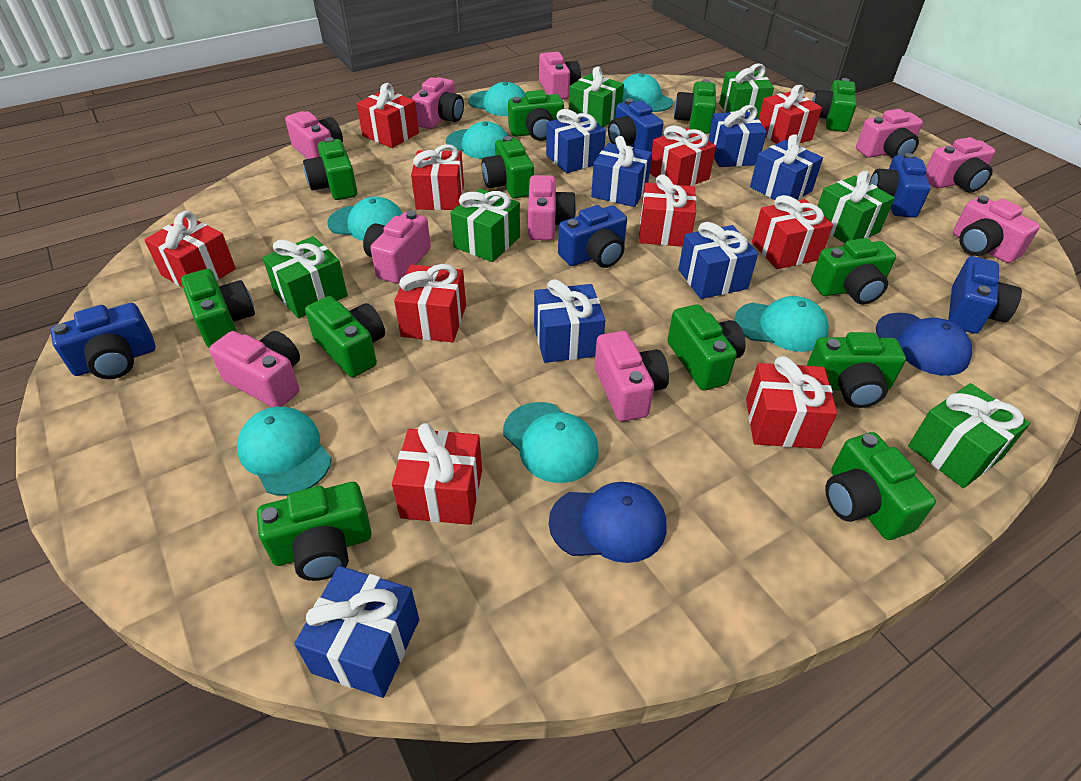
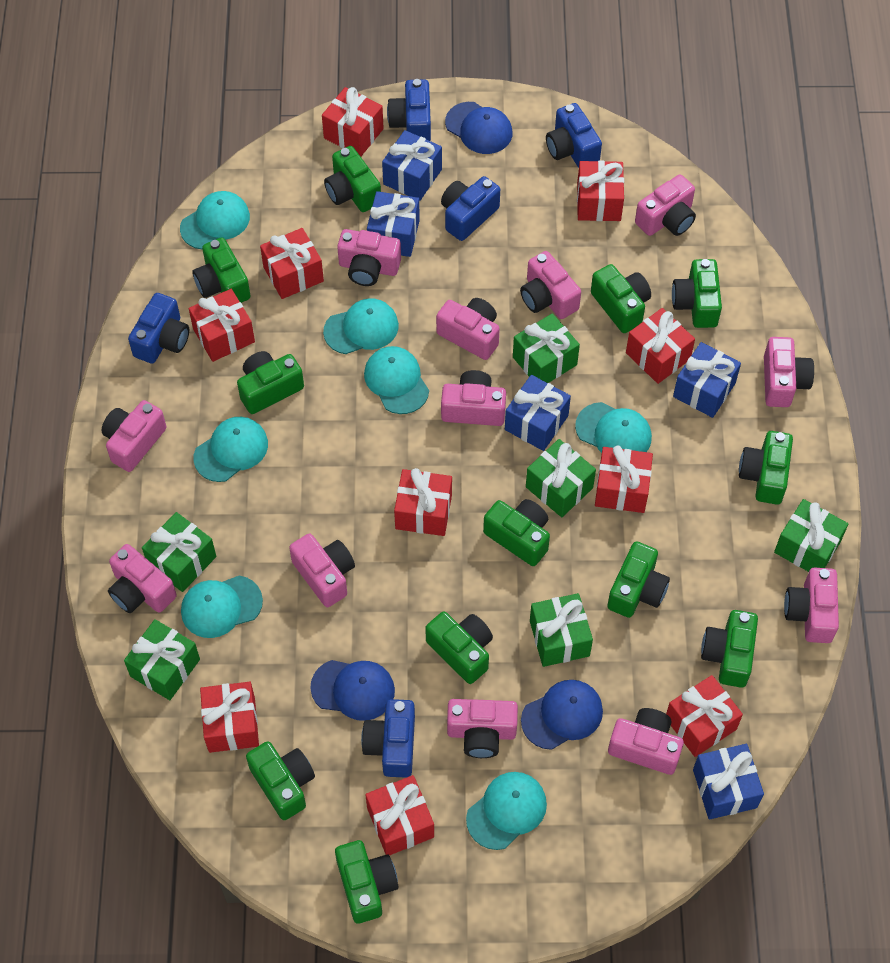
blue cap: [549,482,666,563] [876,313,972,376] = 2 -> [310,660,395,721] [445,102,512,154] [521,680,603,750] = 3
blue gift: [294,566,419,698] [534,279,605,363] [546,109,606,173] [591,136,652,207] [678,222,758,299] [708,105,767,167] [750,134,823,200] = 7 -> [367,191,420,257] [382,130,442,201] [505,375,571,451] [673,342,741,418] [693,744,764,819] = 5
pink camera: [209,331,300,407] [285,111,343,159] [363,211,431,283] [412,77,464,129] [528,175,576,240] [539,52,581,99] [594,331,669,422] [856,109,923,158] [925,137,995,193] [953,195,1040,263] = 10 -> [101,400,167,472] [108,544,177,613] [289,533,355,607] [337,229,401,286] [436,298,500,360] [441,370,506,426] [447,699,518,758] [520,251,581,319] [608,708,684,775] [635,174,696,236] [764,337,814,407] [784,568,839,643] = 12

